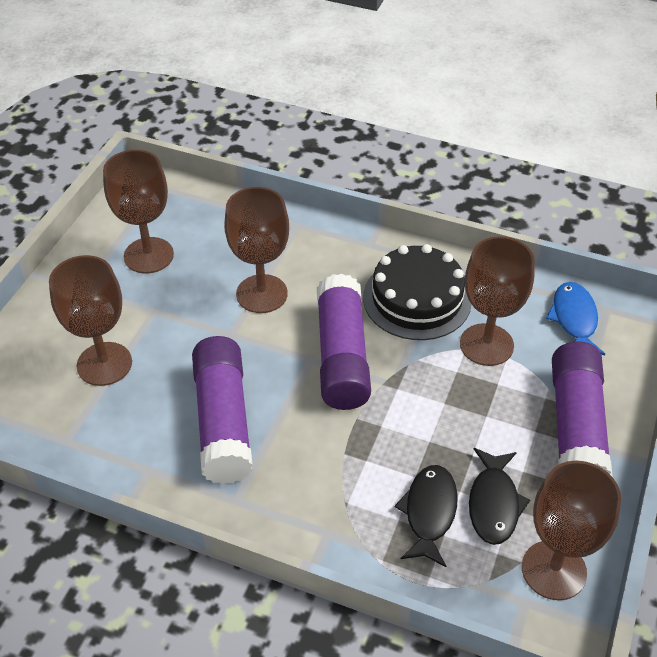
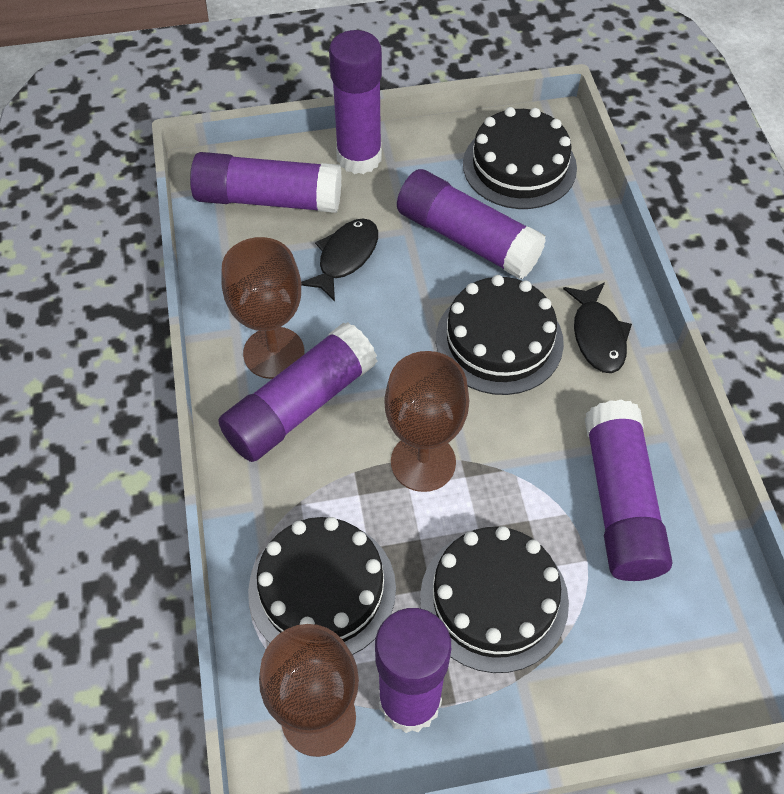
black cake: [363,244,472,340] = 1 -> [248,517,396,655] [420,526,569,673] [436,275,564,395] [463,107,577,209] = 4
blue fish: [546,282,605,355] = 1 -> none = 0
brown goblet: [49,255,132,386] [103,150,174,274] [224,187,289,313] [460,236,535,366] [522,461,621,600] = 5 -> [221,237,304,379] [259,624,359,757] [384,351,469,492] = 3
purple glue stick: [192,336,253,484] [317,274,371,410] [552,341,613,477] = 3 -> [190,152,342,213] [218,322,378,462] [329,30,382,174] [375,608,451,733] [397,169,546,279] [585,400,672,581] = 6

